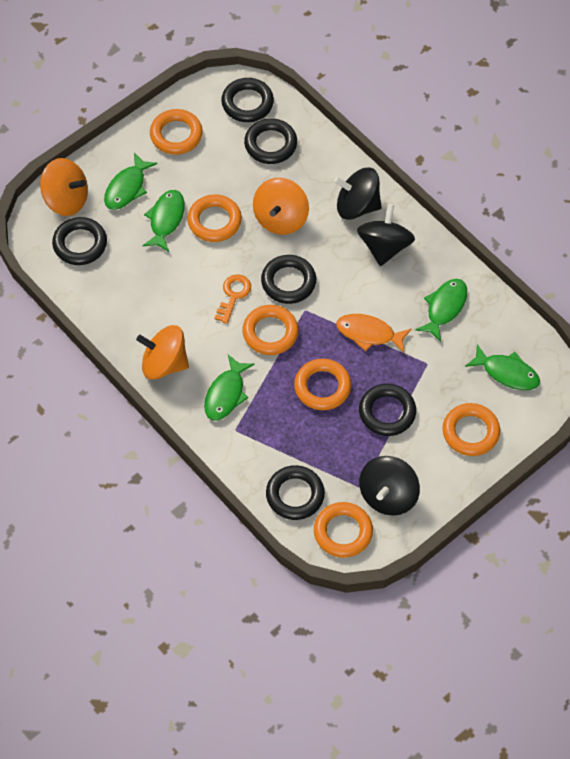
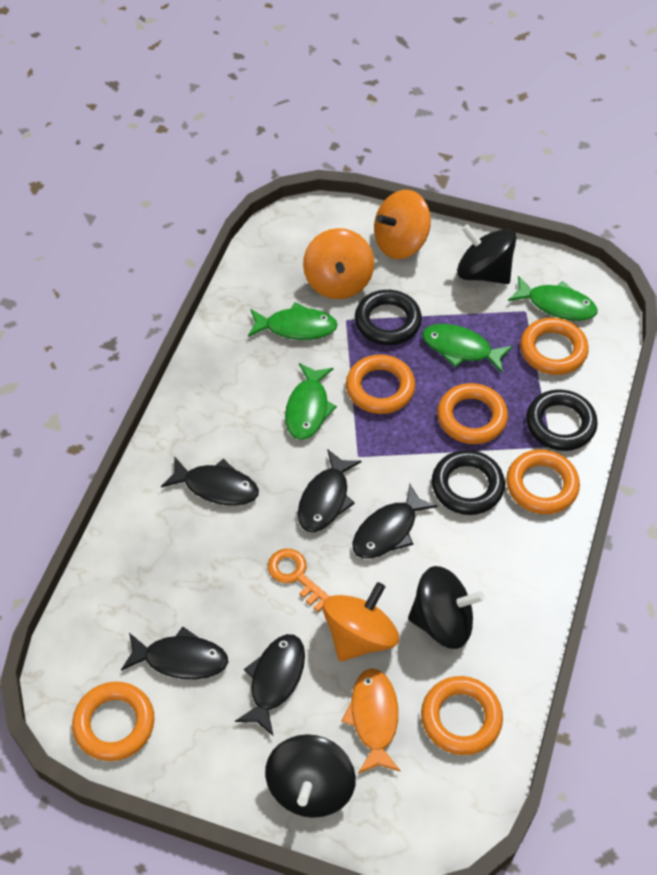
black fish: none = 0 -> [121,627,228,679] [161,456,259,506] [235,634,305,736] [298,449,362,532] [352,484,438,559] = 5
black ring: [52,217,107,265] [221,78,274,122] [244,118,297,164] [261,255,316,304] [266,465,325,520] [359,384,416,436] = 6 -> [355,290,422,345] [432,450,505,515] [526,390,598,451] = 3
green fish: [104,153,157,210] [142,190,185,252] [204,355,254,421] [415,279,467,342] [465,344,540,390] = 5 -> [248,302,338,340] [285,363,337,440] [422,324,513,373] [508,276,597,321] = 4

